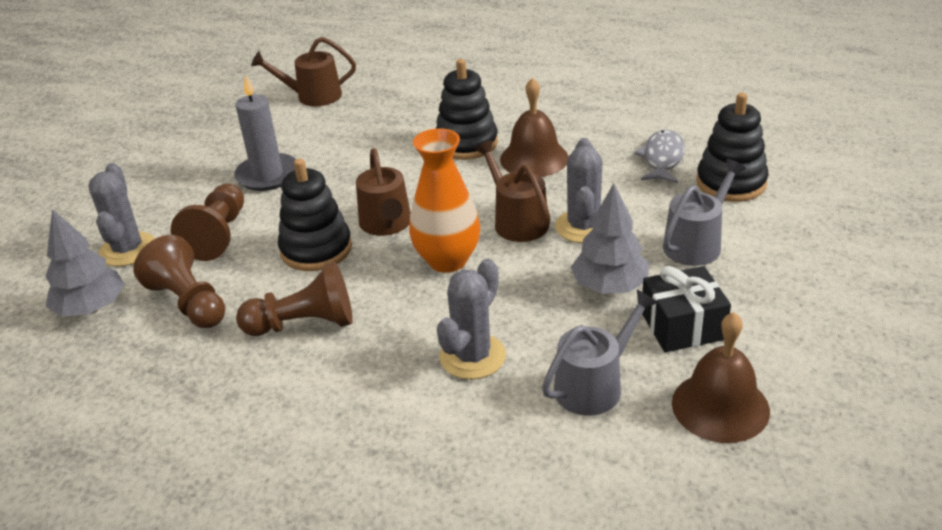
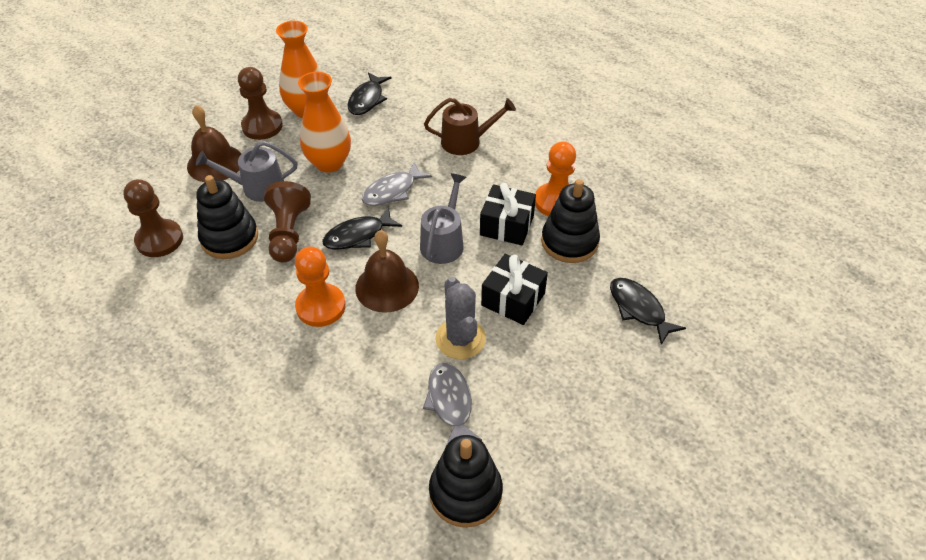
black fish: none = 0 -> [322,207,402,250] [348,72,392,115] [610,278,686,345] = 3
black gift: [642,266,731,352] = 1 -> [480,183,536,245] [481,254,548,325] = 2
brown watering can: [251,37,356,106] [356,148,411,236] [475,140,551,242] = 3 -> [424,98,516,155] = 1
grey cactus: [88,163,155,266] [437,258,506,379] [555,138,603,243] = 3 -> [435,277,486,359] = 1
grey candle: [234,74,296,191] = 1 -> none = 0
grey fish: [634,130,685,183] = 1 -> [362,162,432,206] [423,363,482,448] = 2
grey tree: [46,209,125,317] [571,183,649,294] = 2 -> none = 0
orange pawn: none = 0 -> [295,246,346,327] [535,141,576,216] = 2
orange vase: [409,128,480,273] = 1 -> [276,21,321,118] [298,72,351,173] = 2

